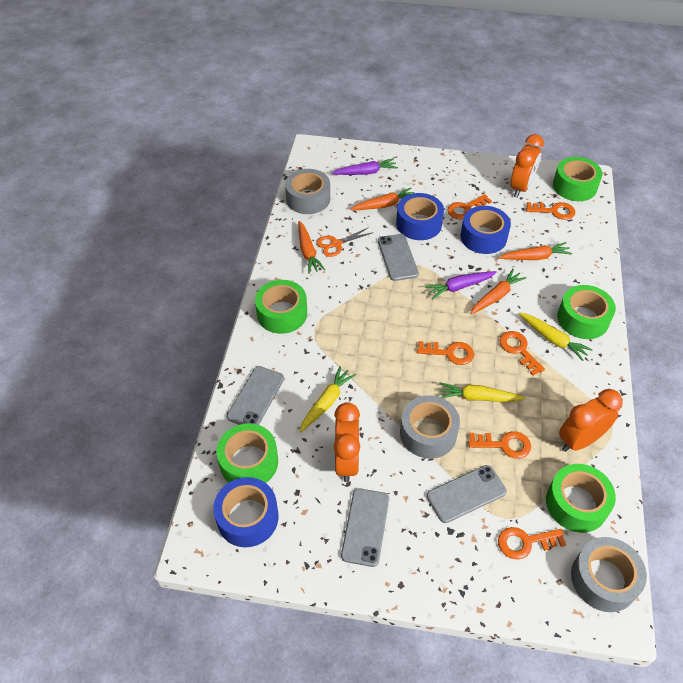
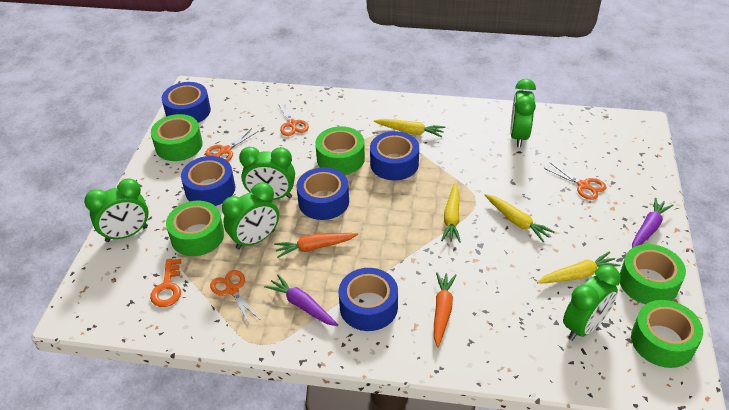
blue tape: [213,477,279,547] [396,193,444,240] [461,206,511,254] = 3 -> [162,82,211,123] [181,156,235,206] [297,167,349,220] [339,268,398,331] [370,131,419,180] = 5
green clock: none = 0 -> [84,179,149,242] [222,183,279,250] [239,147,295,200] [510,79,536,147] [563,265,621,341] = 5
grey phone: [227,366,284,425] [341,488,389,567] [378,234,419,281] [427,465,507,523] = 4 -> none = 0
grey tape: [285,169,330,214] [400,395,460,459] [571,537,647,612] = 3 -> none = 0
orange carrot: [298,221,325,274] [350,188,414,210] [470,269,527,314] [499,242,572,260] = 4 -> [274,233,358,258] [434,272,457,347] = 2
orange clock: [334,402,360,482] [510,134,544,198] [559,389,623,452] = 3 -> none = 0
orange key: [417,341,474,365] [447,194,492,219] [468,431,531,459] [498,527,567,560] [500,331,545,376] [526,202,575,220] = 6 -> [150,259,181,307] = 1
orange scissors: [316,227,374,257] = 1 -> [205,128,258,161] [210,270,259,323] [278,102,309,136] [544,163,606,200] = 4
yellow carrot: [300,366,356,432] [439,382,526,402] [518,313,593,361] = 3 -> [374,119,445,137] [441,183,461,243] [485,194,555,242] [537,251,620,284] = 4

